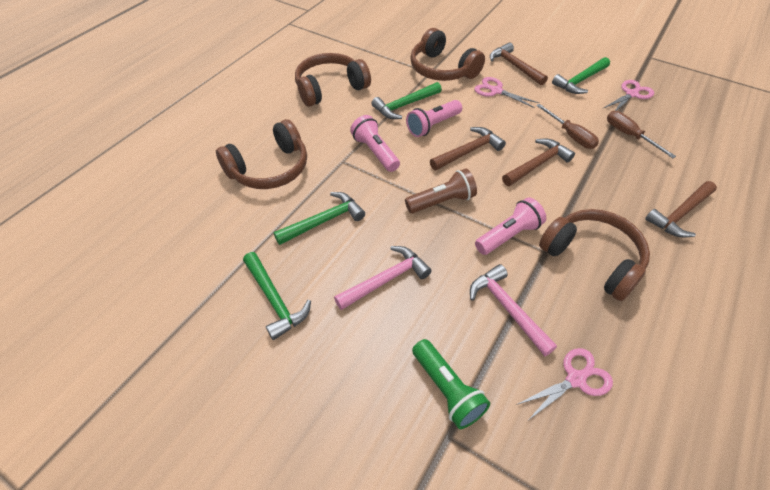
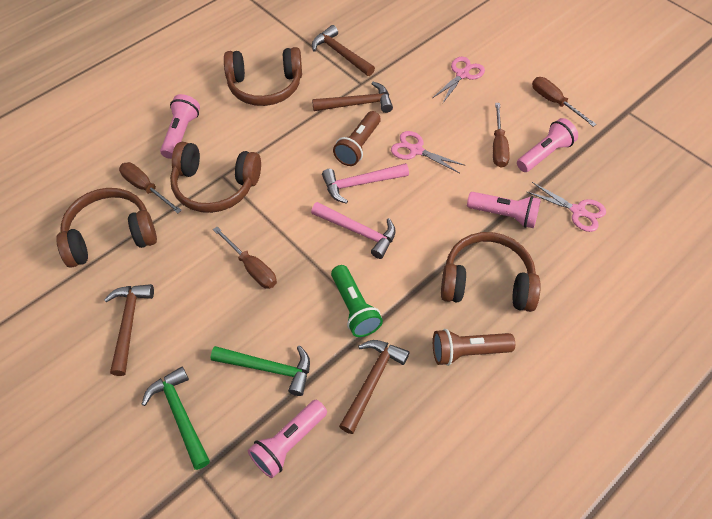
brown flashlight: [405,169,477,213] = 1 -> [333,111,381,166] [433,329,515,366] = 2
brown screwdriver: [536,104,599,149] [607,111,676,158] = 2 -> [119,162,182,213] [213,227,277,289] [493,103,510,168] [532,77,596,127] = 4
green hammer: [243,252,311,340] [273,192,365,245] [371,82,442,119] [552,57,610,94] = 4 -> [141,367,210,470] [211,345,310,396] = 2
pink flashlight: [350,115,400,172] [406,100,462,137] [475,197,546,255] = 3 -> [160,94,200,159] [248,400,327,478] [467,192,541,228] [517,118,578,172] = 4

